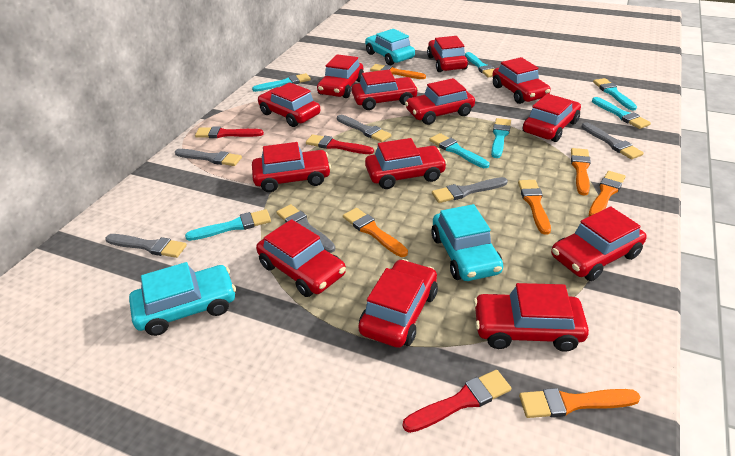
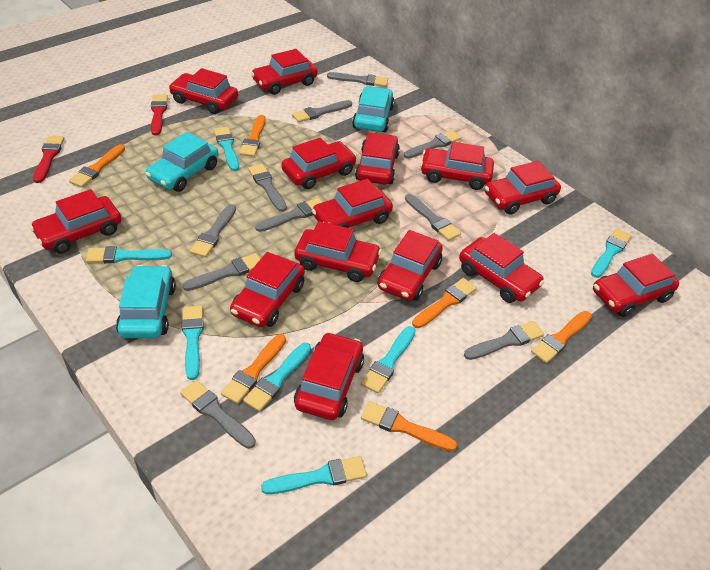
grey brush: [105,234,187,258] [175,149,242,166] [276,204,335,253] [337,115,391,142] [432,177,508,203] [581,122,644,159] = 6 -> [180,380,256,449] [182,253,260,291] [190,204,236,257] [248,164,287,212] [255,198,322,232] [292,100,352,123] [327,72,388,87] [404,130,461,158] [405,194,461,241] [464,321,544,360] = 10
red brush: [195,126,264,138] [306,134,374,154] [403,370,511,433] = 3 -> [33,136,65,183] [151,95,168,135] = 2
red car: [252,142,331,192] [256,219,346,297] [258,82,320,127] [317,54,364,98] [352,70,419,110] [358,259,438,348] [365,138,447,189] [405,78,475,125] [427,36,468,72] [473,283,589,352] [492,57,551,104] [523,94,581,142] [551,206,647,281] = 13 -> [30,189,121,254] [169,68,238,114] [230,252,305,327] [251,49,317,95] [281,137,357,189] [294,221,382,282] [294,332,364,420] [312,179,393,228] [355,132,400,185] [378,230,443,301] [420,142,494,190] [459,233,544,303] [485,161,561,215] [593,254,679,317] = 14

